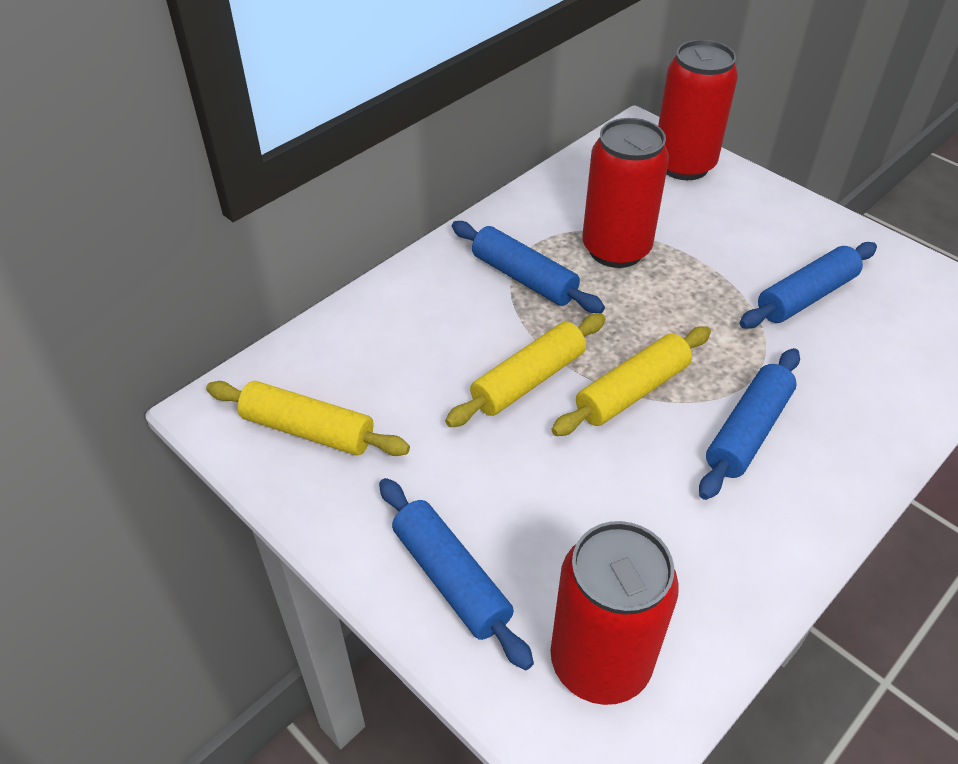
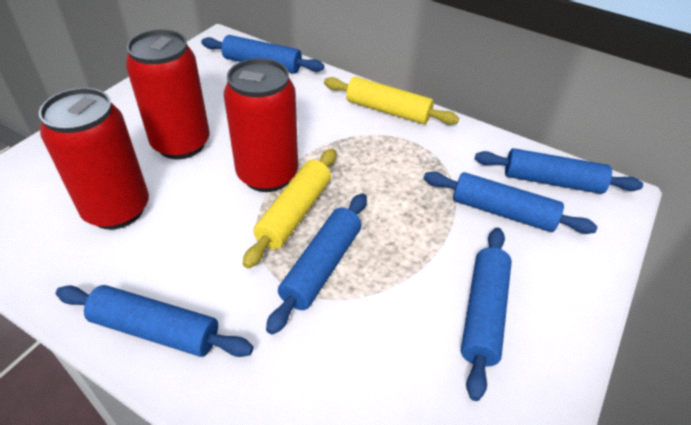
blue rolling pin: [379,478,534,670] [452,221,605,313] [699,348,800,500] [739,242,877,329] = 4 -> [56,285,253,357] [201,35,324,74] [266,193,367,335] [423,172,598,234] [461,228,512,401] [475,148,643,194] = 6
yellow rolling pin: [206,381,410,456] [445,314,606,427] [552,326,711,436] = 3 -> [243,149,336,268] [324,77,459,125] = 2

